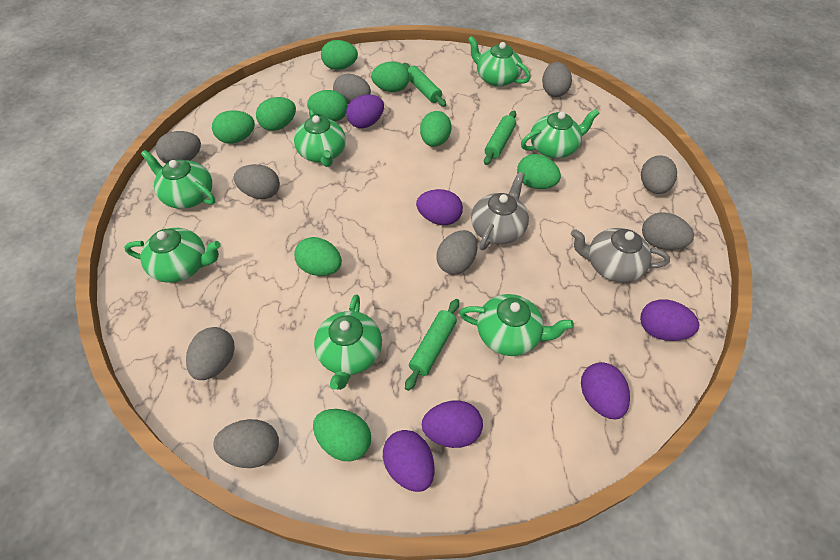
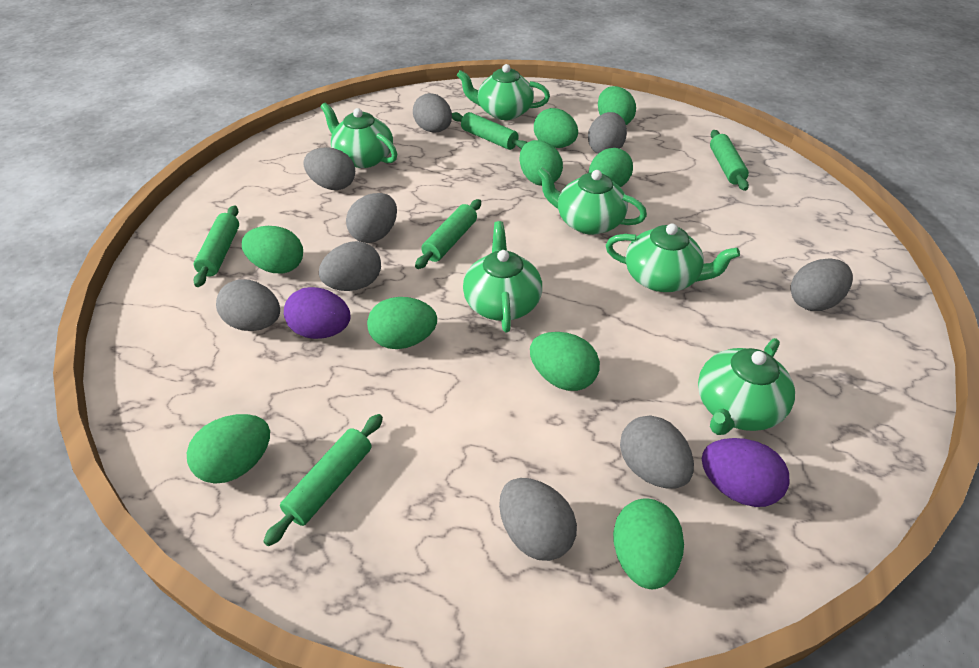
green rolling pin: [403,63,446,107] [405,299,459,391] [484,111,516,165] = 3 -> [193,205,239,287] [263,414,383,546] [415,199,481,269] [452,112,527,150] [710,130,749,191] = 5
green teapot: [124,228,221,283] [141,150,215,209] [294,109,346,167] [314,294,382,390] [459,294,574,356] [468,36,531,87] [521,109,599,158] = 7 -> [321,103,397,168] [457,64,550,120] [463,221,542,332] [537,167,647,235] [606,224,740,292] [698,338,795,435] = 6
grey teapot: [471,172,529,250] [571,228,670,282] = 2 -> none = 0
purple egg: [346,94,384,128] [383,430,434,492] [416,189,463,225] [422,401,483,448] [581,362,630,419] [640,299,700,341] = 6 -> [284,287,351,339] [702,438,790,507] = 2

